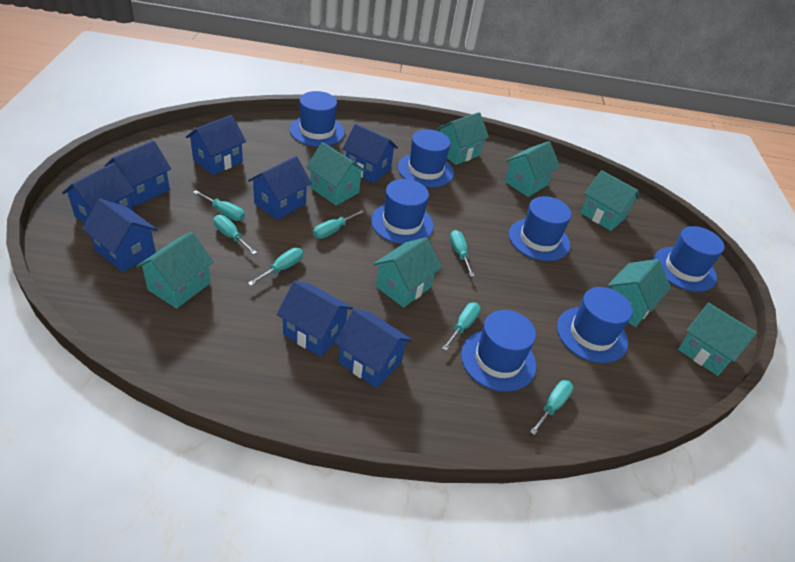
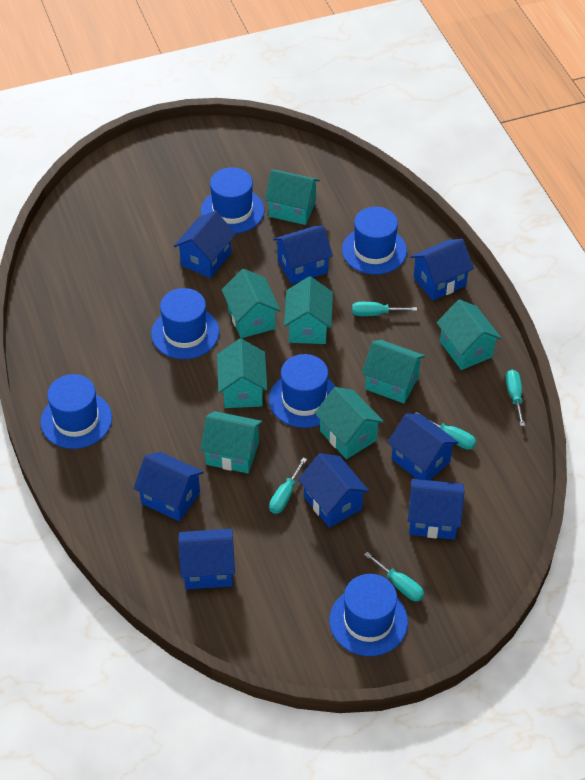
blue hat: [290,91,345,147] [371,179,434,244] [398,129,454,188] [461,310,536,392] [509,196,572,261] [557,287,632,363] [654,226,724,292] = 7 -> [41,374,112,449] [151,288,219,359] [201,168,264,234] [269,354,335,428] [329,574,408,656] [342,207,407,275] = 6
turquoise screwdriver: [193,190,245,221] [213,215,257,255] [248,248,303,286] [313,210,365,239] [442,303,481,351] [450,230,475,277] [530,380,573,435] = 7 -> [269,458,307,514] [352,302,417,316] [364,552,424,601] [415,412,476,450] [506,370,525,426] = 5

